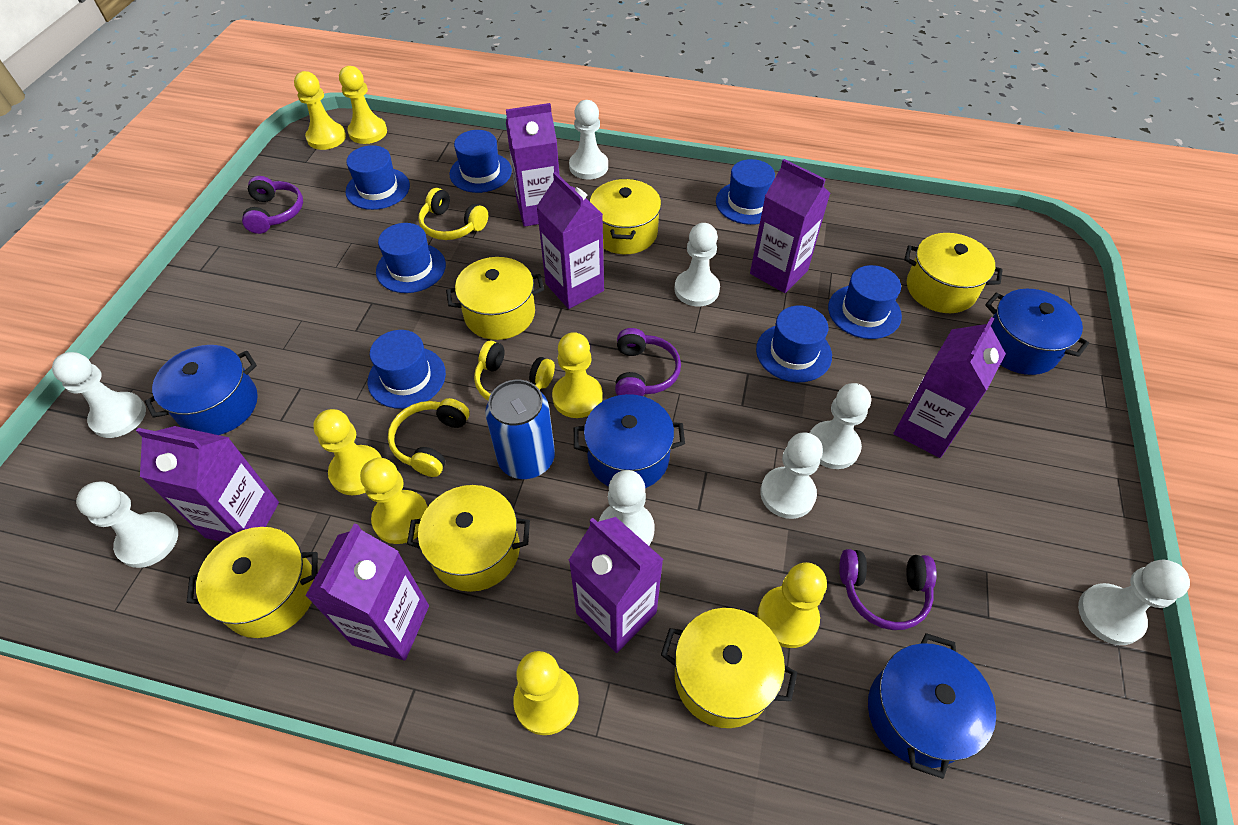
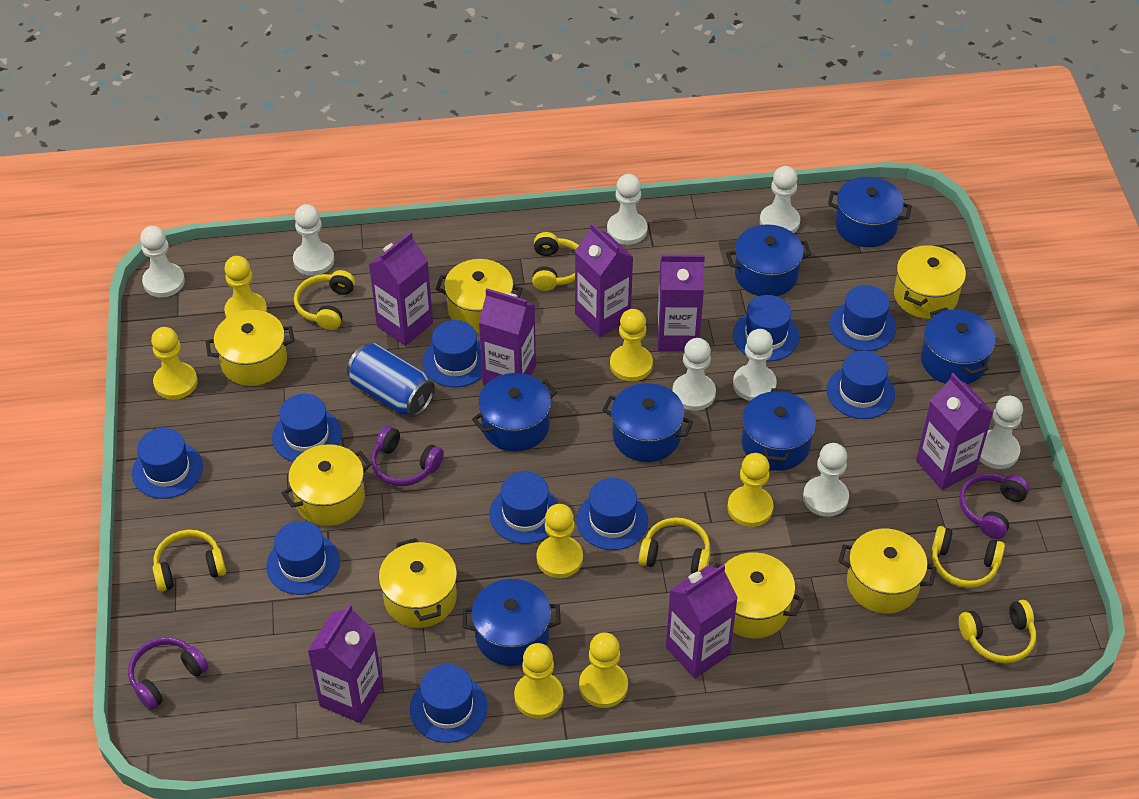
blue hat: [346,145,410,210] [368,330,446,409] [376,223,446,293] [449,130,512,193] [716,159,775,225] [756,305,832,382] [828,265,902,339] = 7 -> [132,428,203,499] [266,521,340,595] [272,394,342,462] [410,664,487,743] [422,320,482,387] [489,472,559,544] [576,478,648,550] [733,295,799,361] [827,351,895,419] [830,285,896,351] = 10
blue pot: [145,345,258,435] [574,394,685,488] [868,633,996,779] [985,289,1089,375] = 4 -> [463,579,561,666] [472,373,557,452] [602,383,693,462] [726,224,812,296] [742,388,816,471] [828,177,912,247] [921,307,995,384] = 7
yellow headphones: [388,398,470,477] [419,188,488,240] [474,340,555,401] = 3 -> [153,530,226,592] [294,270,355,330] [532,232,579,291] [639,518,710,574] [932,526,1005,588] [959,600,1036,663] = 6
yellow pot: [187,527,318,638] [407,485,530,592] [446,257,544,340] [590,179,661,254] [661,608,797,728] [904,233,1003,313] = 6 -> [205,310,294,386] [281,444,371,526] [379,538,457,628] [436,259,522,333] [714,552,804,639] [838,529,937,614] [894,245,966,319] = 7

